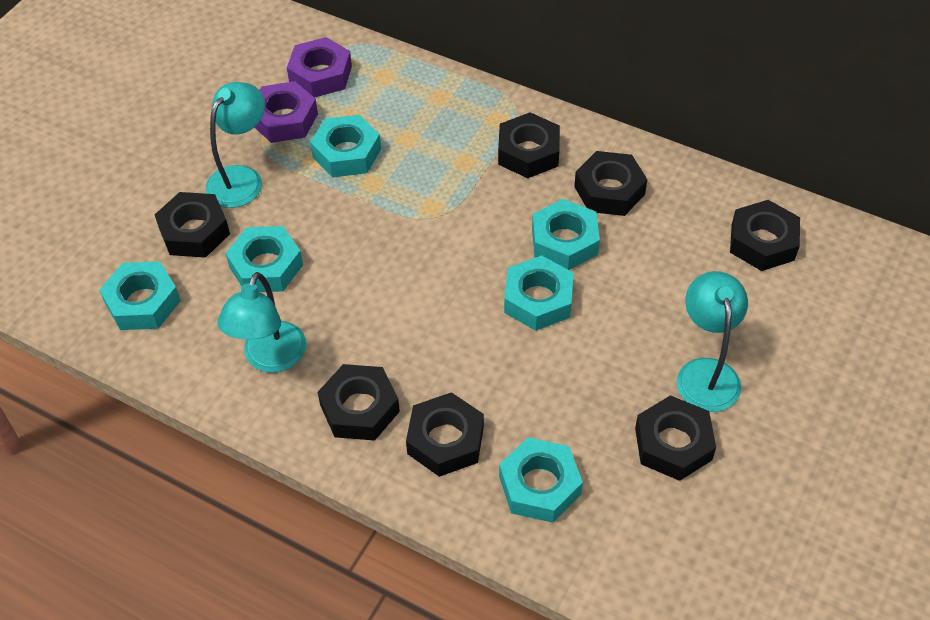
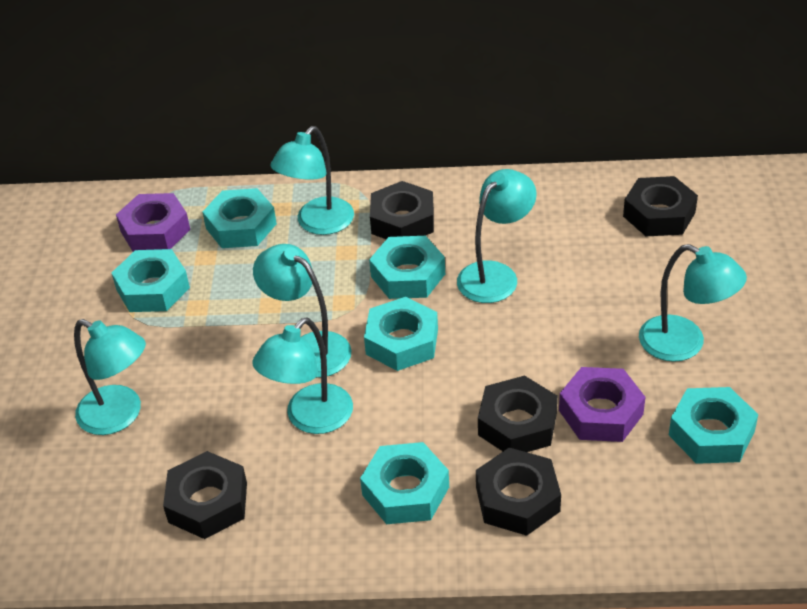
black nut: [155,192,230,258] [317,364,400,441] [406,392,484,477] [498,112,560,178] [574,151,647,216] [635,395,716,481] [730,200,800,271] = 7 -> [163,451,247,539] [370,181,434,239] [476,448,561,536] [478,376,558,452] [623,176,698,236] = 5
turquoise lamp: [206,82,265,208] [217,272,306,373] [677,271,748,412] = 3 -> [74,319,146,435] [252,318,353,434] [253,244,351,378] [270,126,354,235] [457,169,537,303] [639,244,747,362] = 6

